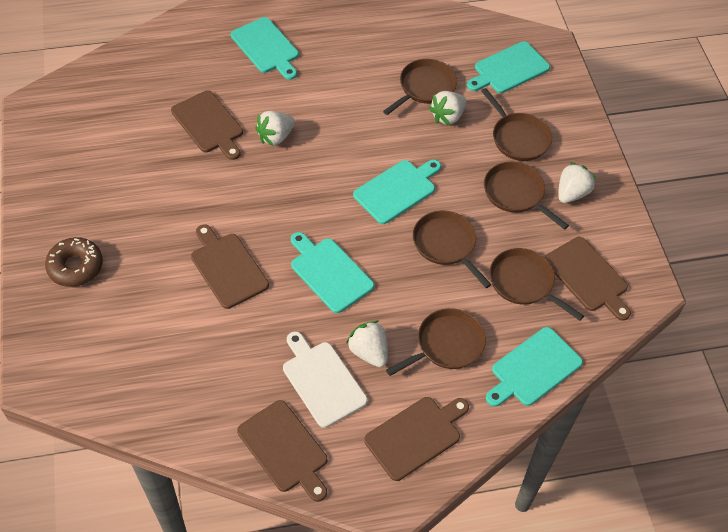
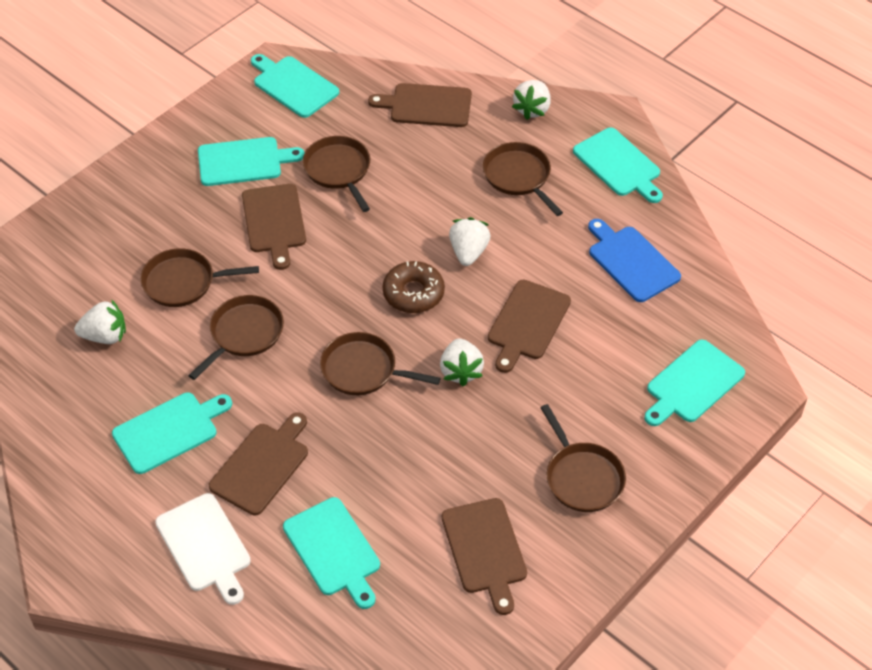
blue cutting board: none = 0 -> [588,219,681,302] = 1
turquoise cutting board: [231,17,299,80] [291,232,374,313] [353,160,441,224] [467,41,550,93] [486,327,583,407] = 5 -> [112,392,232,474] [198,137,305,186] [251,54,339,118] [283,497,380,609] [573,128,663,203] [644,340,745,426] = 6

